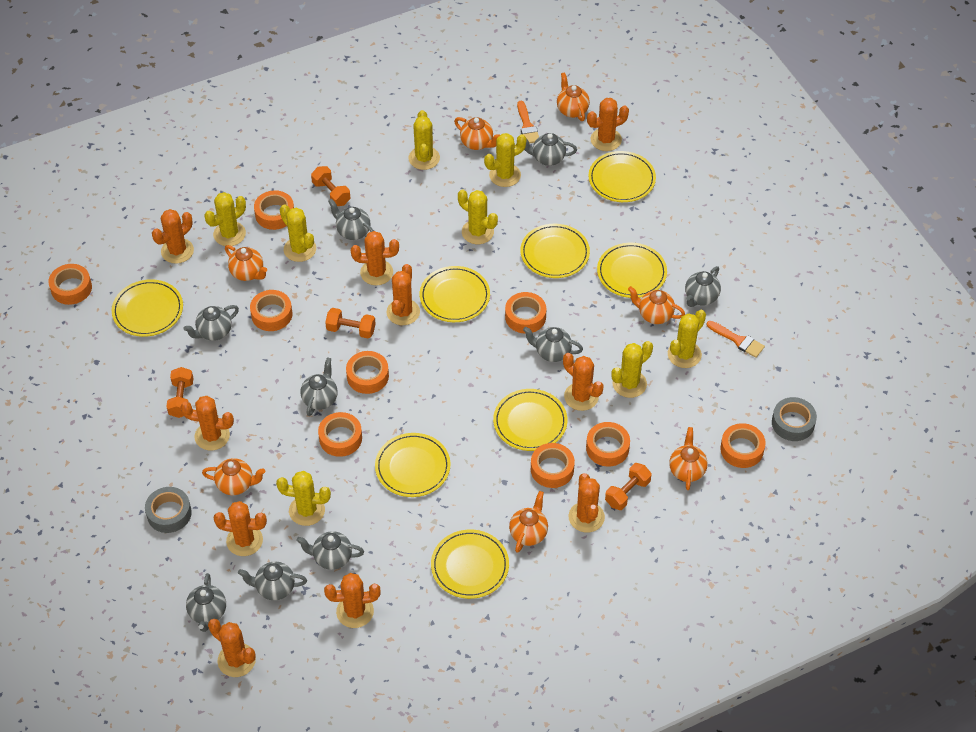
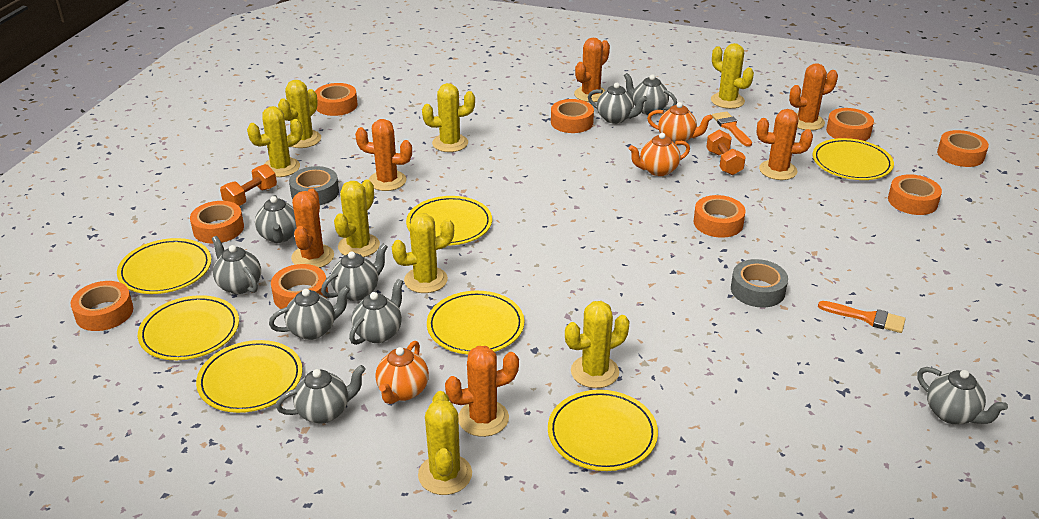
orange cactus: [152,209,194,264] [181,396,234,451] [208,619,256,677] [214,501,267,556] [324,573,381,628] [351,231,399,285] [387,264,420,325] [563,353,604,411] [569,473,605,533] [587,98,629,151] = 10 -> [291,188,334,268] [355,119,412,191] [445,346,519,437] [574,38,610,102] [757,109,813,180] [789,63,838,131] = 6
orange dumbbell: [166,367,193,418] [311,166,350,206] [325,308,376,339] [605,463,652,510] = 4 -> [220,164,277,206] [706,130,746,175] = 2
orange teapot: [202,458,265,495] [225,245,267,281] [454,117,500,150] [509,491,548,553] [557,72,590,121] [628,286,685,324] [669,427,708,490] = 7 -> [375,341,429,404] [629,133,690,176] [647,102,713,143] = 3
yellow plate: [112,279,183,337] [375,433,451,497] [420,266,490,322] [431,530,509,599] [493,389,567,451] [520,224,590,278] [588,151,656,202] [597,243,667,298] = 8 -> [117,238,211,294] [138,295,239,360] [196,340,302,413] [406,196,492,246] [427,291,524,355] [548,390,658,471] [813,138,894,180] = 7

